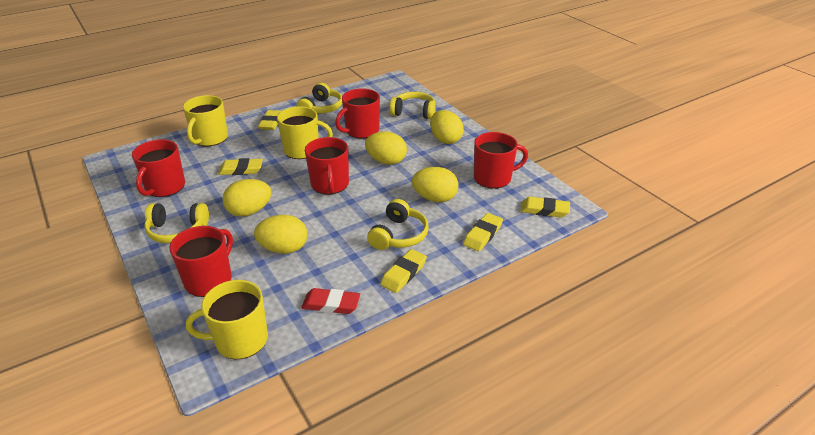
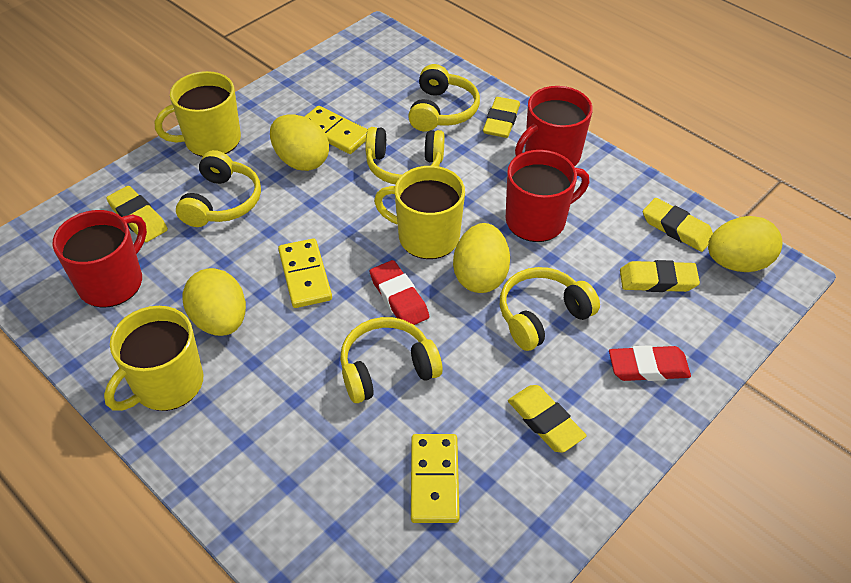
red eraser: [301,288,360,314] = 1 -> [370,260,429,325] [609,345,691,381] = 2
red mug: [132,139,185,197] [169,226,233,297] [305,137,349,194] [335,88,380,139] [474,132,528,189] = 5 -> [52,210,147,308] [506,150,589,242] [515,86,593,167] = 3
yellow domino: none = 0 -> [278,238,332,308] [304,106,368,154] [411,434,460,523] = 3
yellow egg: [223,179,271,217] [254,215,307,254] [365,131,407,165] [412,167,458,202] [430,110,464,144] = 5 -> [182,268,246,336] [270,114,329,171] [453,223,510,293] [708,216,782,272] = 4
yellow headphones: [144,203,209,243] [296,83,342,113] [367,199,429,250] [390,92,436,119] = 4 -> [176,150,261,227] [340,317,442,403] [365,127,445,184] [408,64,480,132] [500,267,600,351] = 5

